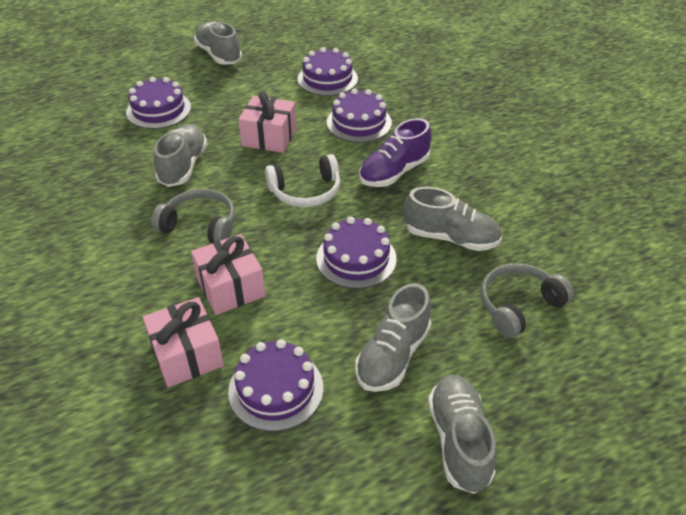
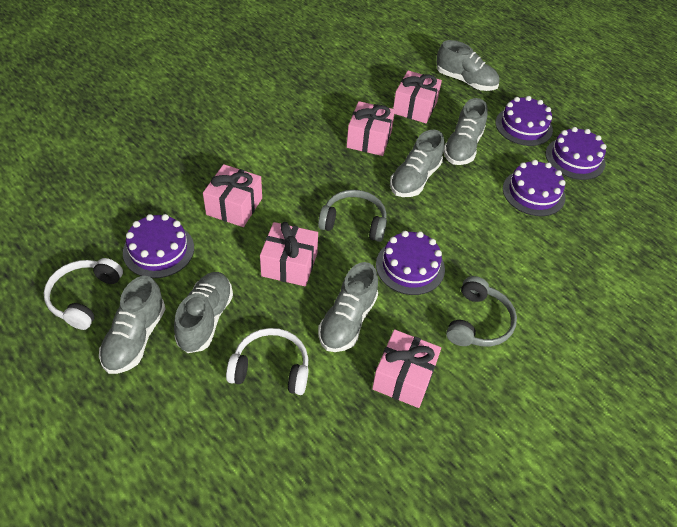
grey shoe: [154,124,207,187] [194,22,242,65] [355,283,431,392] [404,187,502,251] [428,375,497,494] = 5 -> [99,276,166,374] [174,272,233,353] [318,262,378,352] [390,130,444,197] [436,40,500,91] [443,98,488,165] = 6
pink gift: [143,297,224,388] [191,234,266,315] [238,91,297,153] = 3 -> [203,164,262,227] [260,222,318,286] [347,101,395,156] [372,329,441,408] [393,70,442,123] = 5
purple shoe: [359,118,432,187] = 1 -> none = 0
white headphones: [265,154,340,207] = 1 -> [44,258,123,330] [226,328,309,395] = 2

